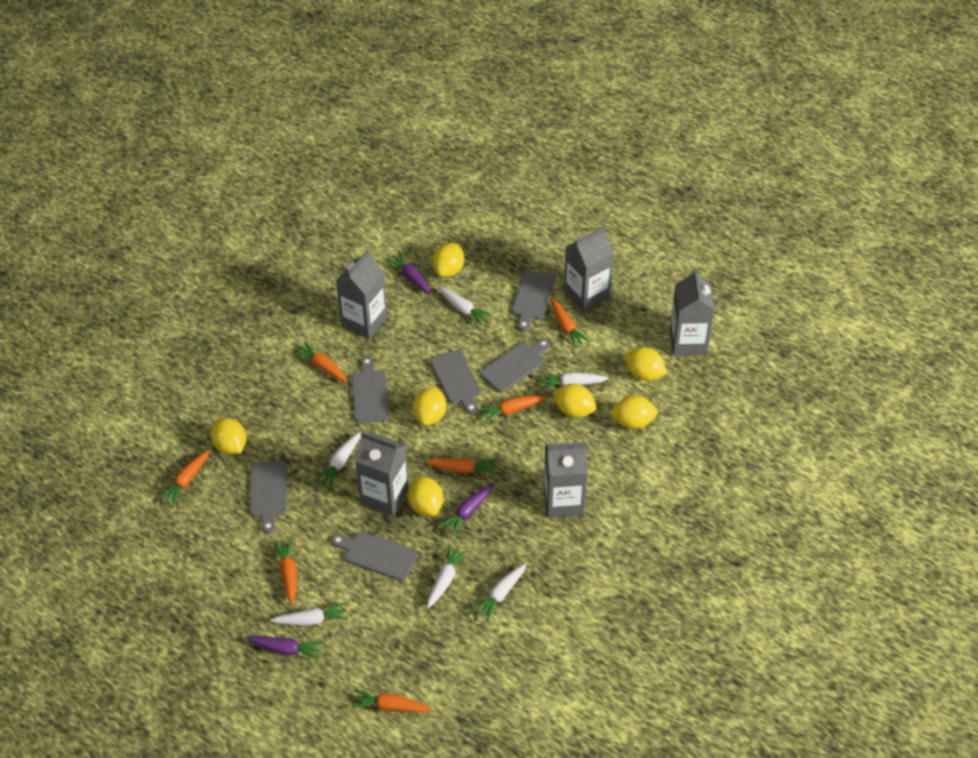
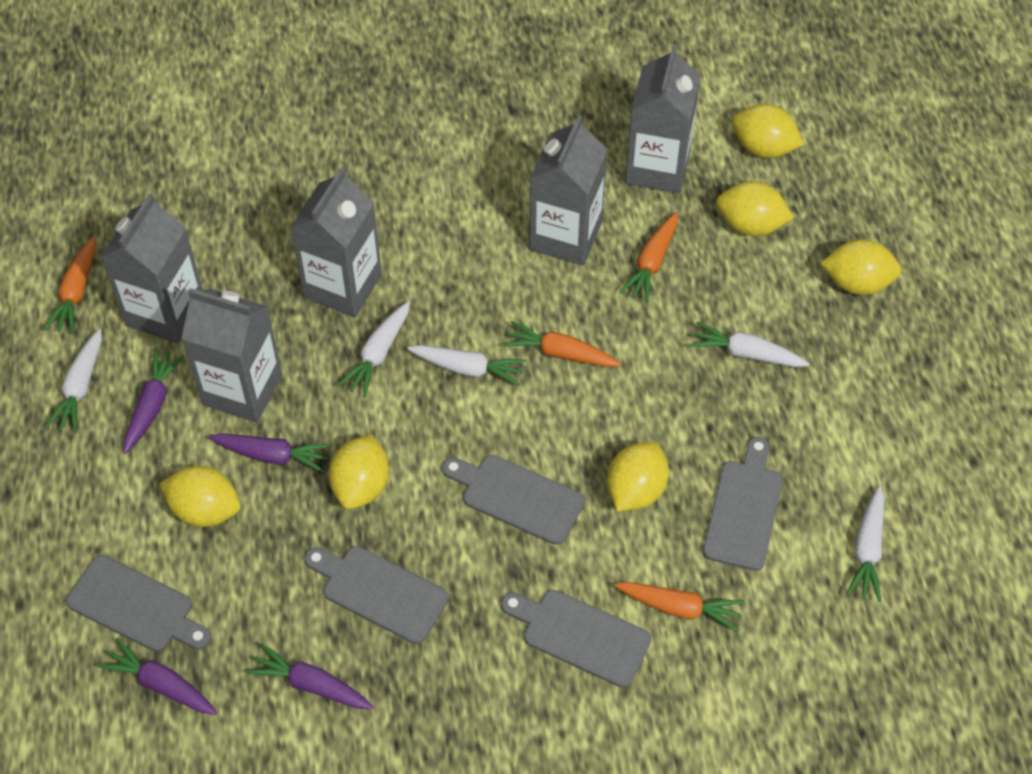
grey cutting board: [250,460,287,534] [331,532,418,581] [352,357,389,423] [430,350,481,415] [480,339,550,392] [512,270,555,331] = 6 -> [66,555,211,652] [305,546,449,644] [442,455,585,545] [501,590,651,688] [703,437,783,571] = 5
orange carrot: [158,450,210,506] [272,538,297,604] [293,341,348,382] [351,689,432,713] [425,458,498,475] [478,395,546,423] [551,298,590,348] = 7 -> [44,237,96,334] [503,321,621,367] [614,582,745,632] [619,212,678,303] = 4
purple carrot: [246,635,324,660] [386,252,431,295] [439,484,494,537] = 3 -> [97,638,217,715] [123,349,185,454] [209,433,332,473] [246,643,373,709] = 4
white carrot: [270,602,348,626] [315,432,361,488] [427,544,468,608] [438,287,493,326] [472,563,527,622] [539,372,609,390] = 6 -> [45,329,102,433] [338,301,410,397] [407,345,527,386] [690,321,810,367] [847,486,884,602] = 5
yellow lemon: [211,418,246,455] [408,476,443,516] [413,386,446,425] [433,243,464,277] [552,384,596,418] [609,395,658,429] [625,347,668,381] = 7 -> [160,466,240,527] [329,434,389,509] [607,442,669,511] [716,181,794,236] [732,104,804,158] [820,239,902,295] = 6

